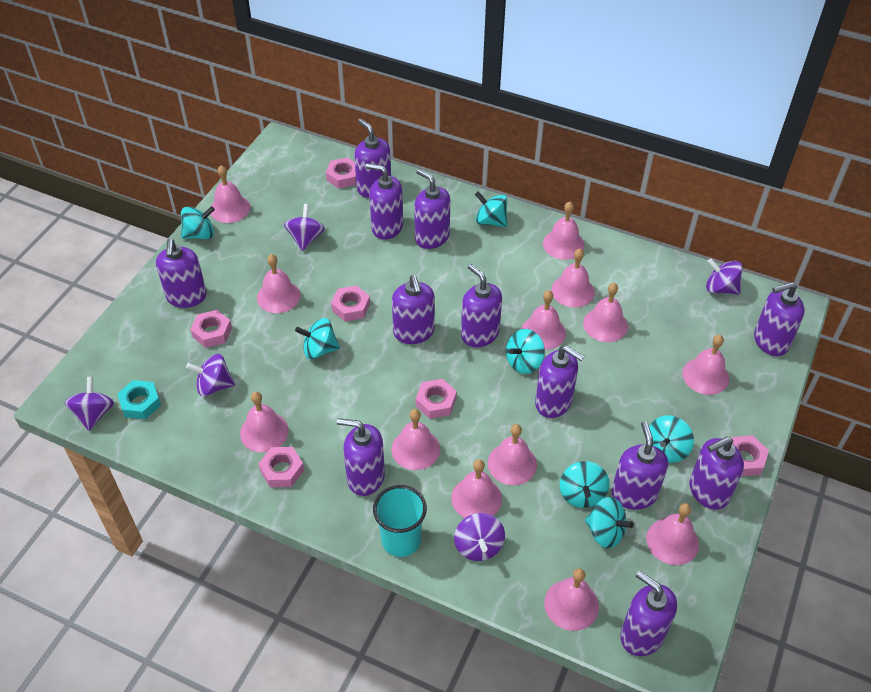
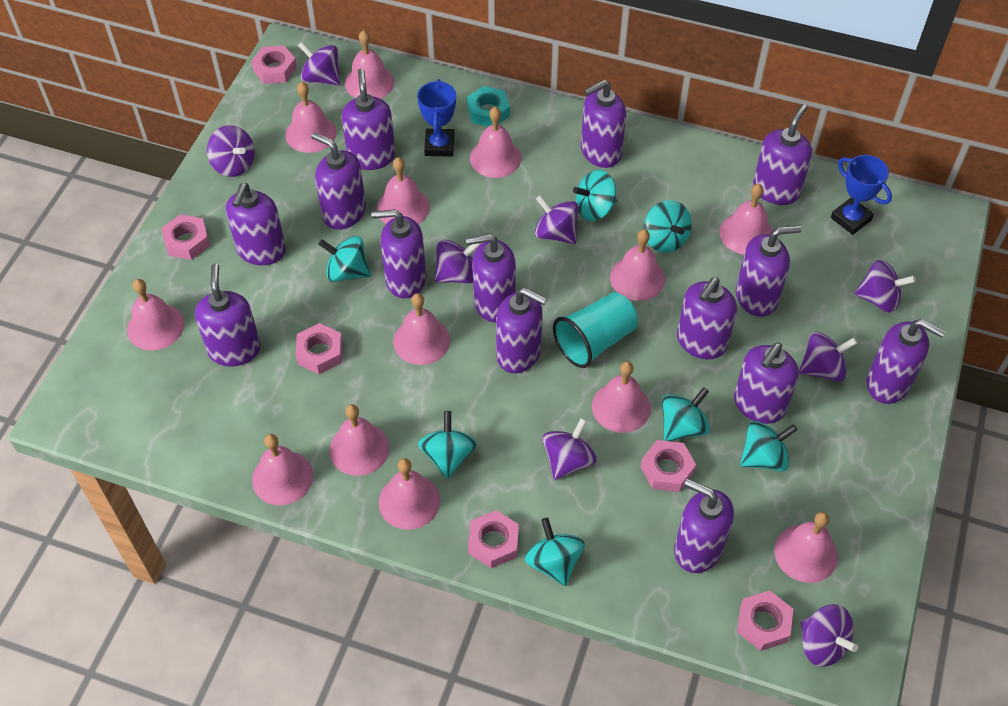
blue trophy: none = 0 -> [417,79,456,157] [831,155,892,235] = 2
purple soap dispenser: [156,239,207,308] [337,418,385,496] [354,119,391,198] [365,163,403,240] [392,275,435,344] [414,169,450,249] [461,264,502,347] [535,345,584,418] [611,421,668,510] [620,571,677,656] [689,437,744,509] [754,282,805,356] = 12 -> [195,264,261,367] [226,183,286,265] [311,132,366,230] [341,69,395,170] [371,209,426,299] [466,234,516,322] [496,288,547,373] [581,80,626,168] [674,479,734,573] [677,277,737,359] [734,342,799,424] [736,225,802,317] [753,104,812,205] [866,319,946,404] = 14
purple spinning top: [65,377,114,431] [186,354,235,396] [284,204,325,251] [454,513,505,561] [706,259,743,295] = 5 -> [207,125,255,177] [298,42,340,85] [434,240,481,283] [535,195,578,244] [543,418,597,480] [799,332,857,382] [800,604,858,667] [854,259,916,313] = 8

